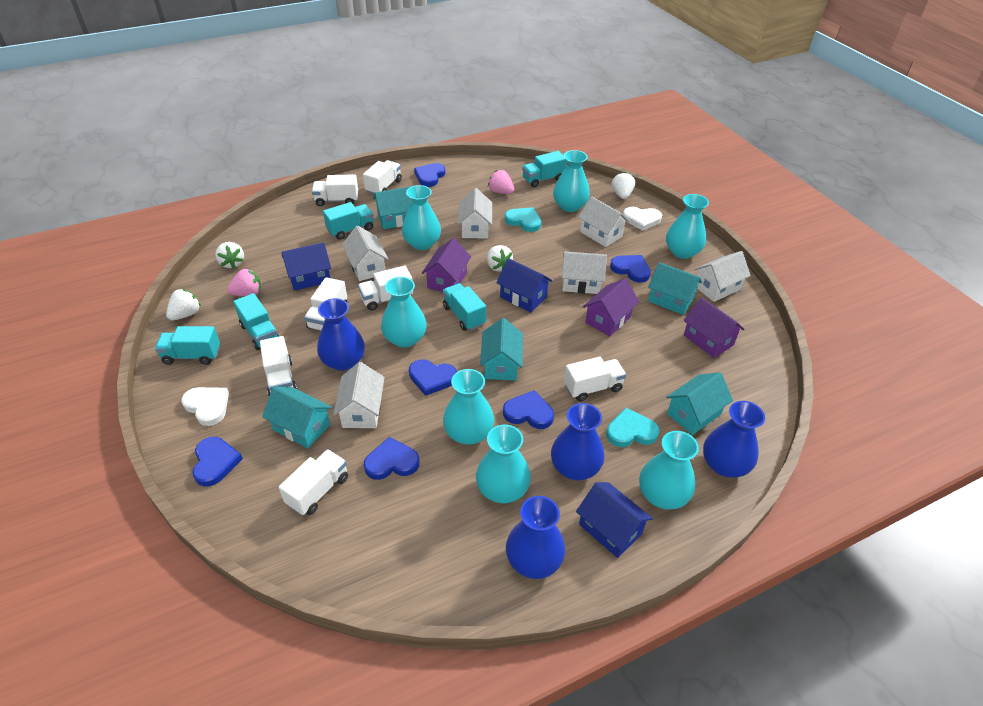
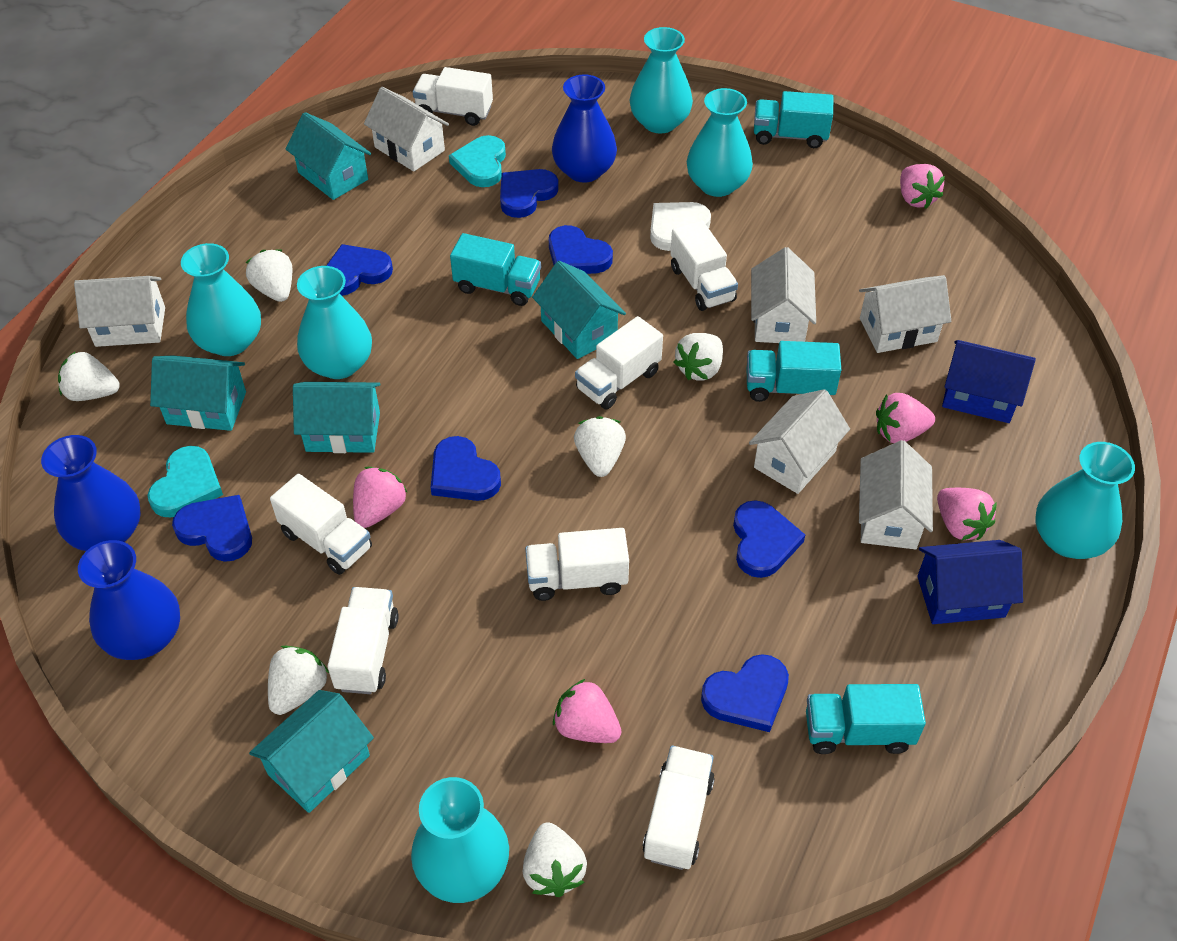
blue heart: [193,437,243,486] [364,437,420,480] [409,360,457,396] [414,163,445,187] [503,390,554,429] [610,255,651,283] = 6 -> [172,495,252,562] [326,244,393,296] [431,436,501,501] [500,169,559,218] [549,225,613,274] [701,654,789,732] [733,500,805,578] = 7
blue house: [282,243,331,291] [496,258,553,312] [576,482,653,558] = 3 -> [917,540,1023,624] [942,340,1036,423] = 2
blue vase: [317,298,365,371] [506,496,565,579] [551,403,604,480] [703,401,765,478] = 4 -> [41,435,141,551] [78,540,180,660] [552,74,617,183] = 3
pink strawberry: [227,268,261,296] [488,170,514,194] = 2 -> [353,467,408,528] [553,679,622,743] [876,393,935,443] [900,164,945,209] [937,488,997,540] = 5
purple house: [422,238,471,292] [583,278,639,336] [683,298,744,358] = 3 -> none = 0
turquoise truck: [155,326,220,365] [233,293,280,350] [323,202,374,240] [443,283,486,331] [522,151,567,187] = 5 -> [450,233,541,306] [747,341,841,402] [754,91,833,148] [806,684,926,754] = 4
turquoise vase: [381,277,427,348] [402,185,441,250] [443,369,494,445] [476,425,531,503] [553,150,590,212] [639,431,699,510] [666,194,709,259] = 7 -> [181,243,261,356] [297,266,372,379] [411,777,509,903] [630,27,693,133] [687,88,753,197] [1035,442,1135,559] = 6
white heart: [181,387,229,426] [623,207,662,231] = 2 -> [650,202,711,251] = 1
white strawberry: [166,289,201,321] [215,242,244,269] [487,245,513,272] [611,172,635,199] = 4 -> [58,351,120,401] [246,250,292,302] [268,646,329,715] [523,822,587,897] [574,416,626,477] [674,333,723,381] = 6

